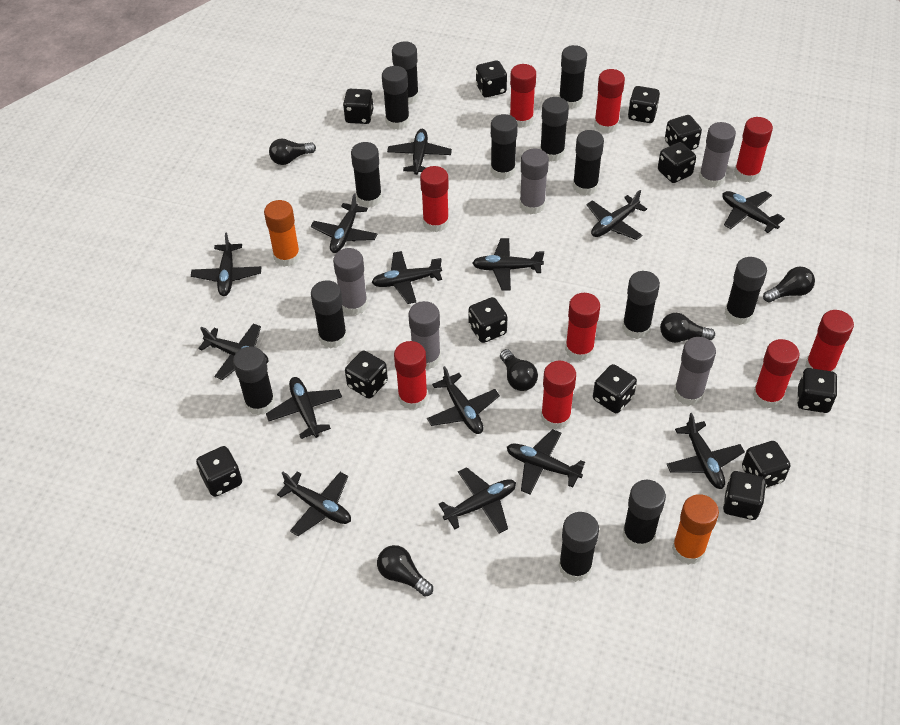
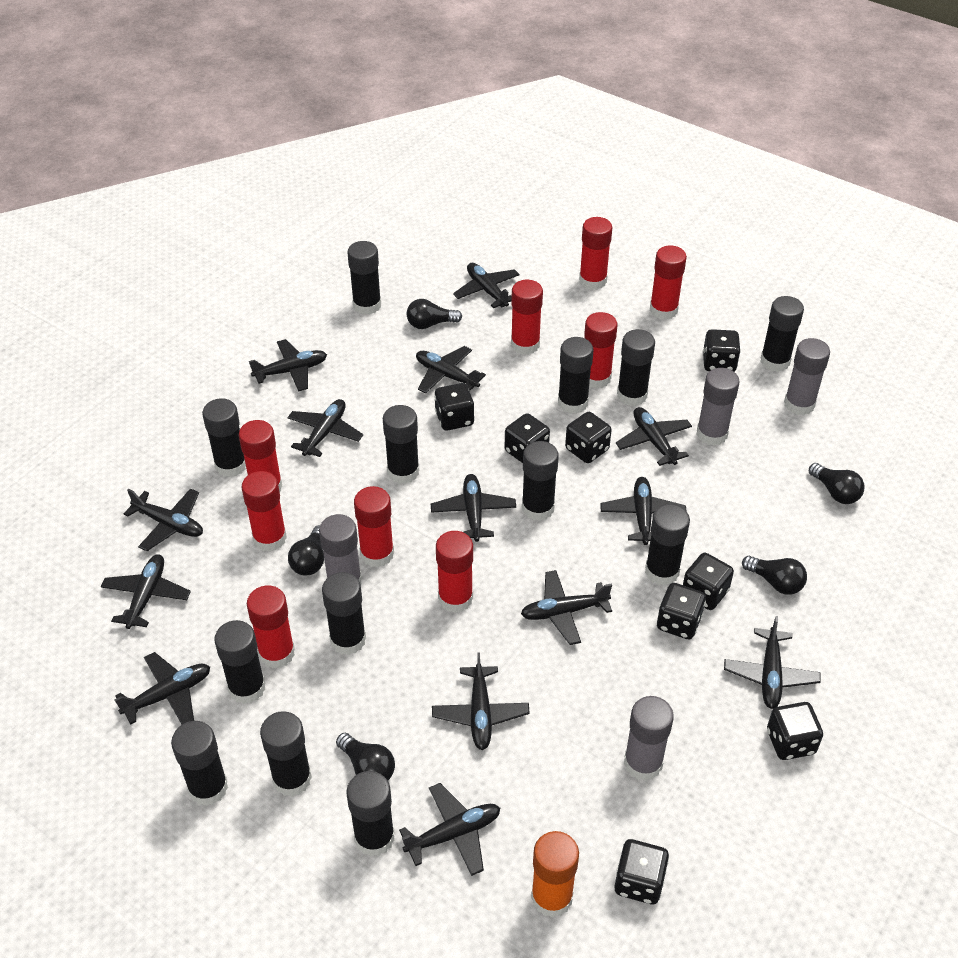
black dice: [196,446,242,497] [343,89,373,124] [345,351,388,399] [468,297,507,343] [476,60,507,97] [593,364,637,413] [628,86,660,123] [658,142,696,183] [665,115,702,150] [723,471,766,520] [742,441,790,488] [797,368,837,413] = 12 -> [434,383,474,431] [505,413,550,463] [565,412,612,463] [615,839,669,904] [657,583,706,639] [683,553,734,610] [703,329,741,372] [767,702,823,760] = 8
grey glue stick: [333,248,368,316] [408,301,441,370] [519,149,549,214] [674,337,716,406] [699,122,736,188] = 5 -> [319,514,362,584] [624,696,674,781] [696,368,740,446] [784,338,830,415] = 4
orange glue stick: [264,200,300,267] [672,494,719,565] = 2 -> [531,831,579,918] = 1

